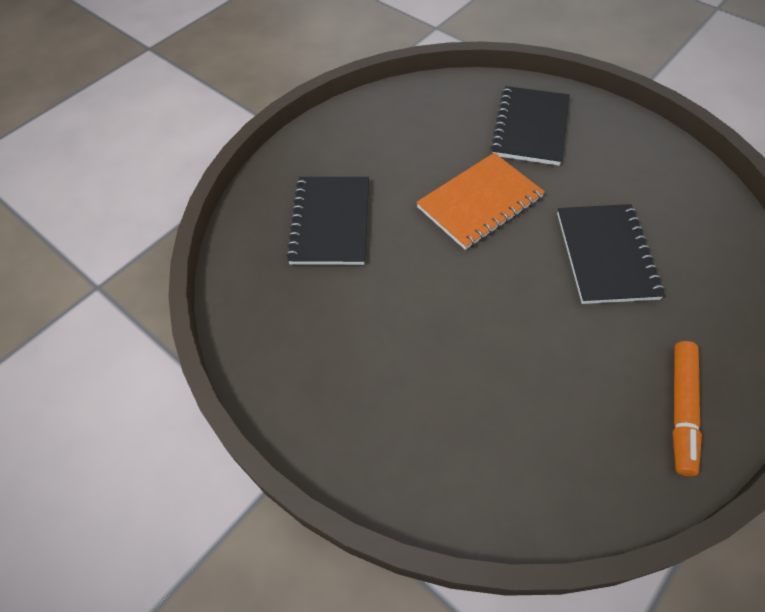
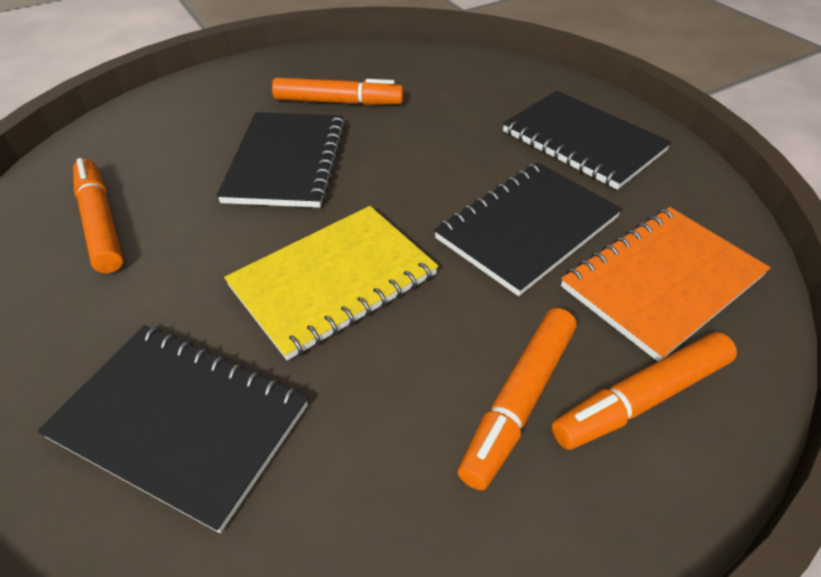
black notebook: [286,177,369,265] [490,86,569,166] [557,204,665,304] = 3 -> [38,325,308,533] [217,112,346,208] [434,162,622,296] [503,91,672,190] = 4
orange marker: [672,341,702,476] = 1 -> [73,158,123,273] [272,78,404,105] [458,308,577,490] [552,332,737,450] = 4
yellow notebook: none = 0 -> [224,206,438,360] = 1

